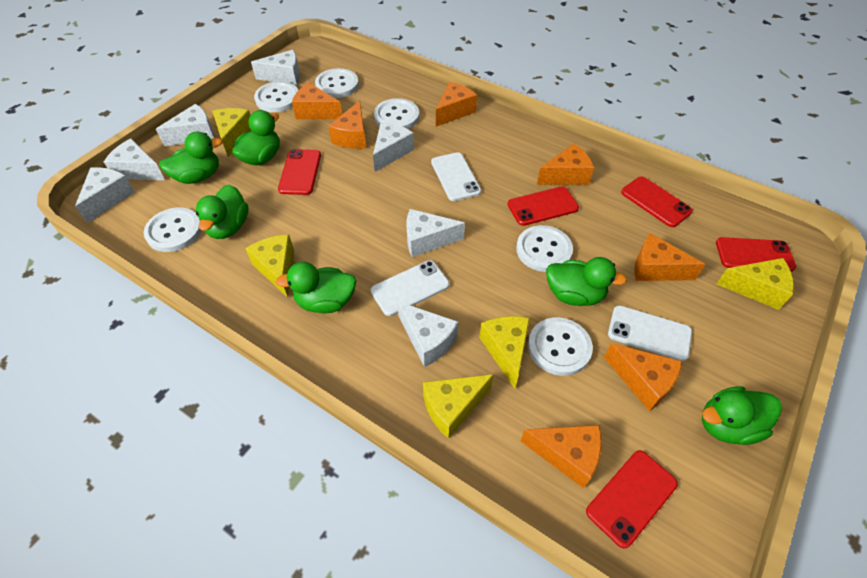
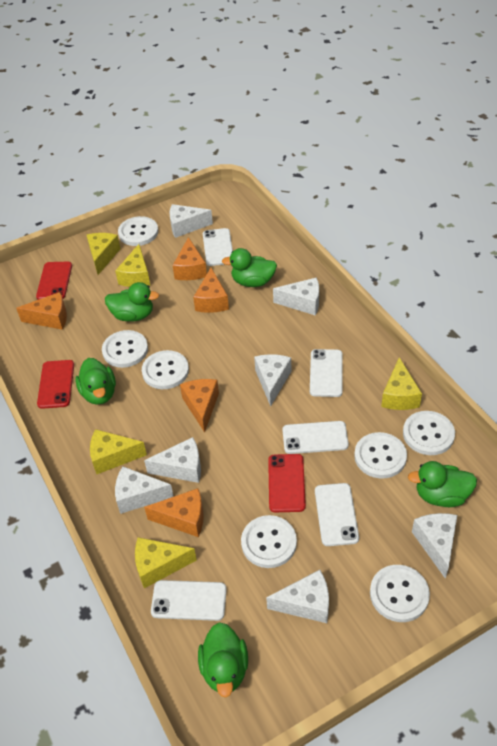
green duck: [159,132,223,184] [196,185,249,239] [232,110,280,165] [275,262,356,313] [546,257,627,306] [702,386,782,445] = 6 -> [75,358,116,405] [105,282,159,322] [198,622,248,697] [222,248,277,287] [408,461,477,507] = 5
orange cheese: [292,82,342,119] [328,100,366,149] [436,82,477,127] [521,425,602,489] [537,144,594,185] [604,343,682,411] [634,233,705,281] = 7 -> [16,292,67,330] [144,488,204,537] [173,237,207,280] [180,379,219,433] [193,268,229,313] = 5
red phone: [278,149,321,195] [507,187,579,226] [586,450,678,549] [621,177,693,227] [716,237,796,272] = 5 -> [36,262,72,300] [37,360,74,409] [268,454,306,512] = 3
white button: [144,207,201,252] [254,81,299,112] [315,68,359,98] [374,98,419,129] [516,225,573,272] [528,317,593,376] = 6 -> [102,330,148,368] [118,216,158,246] [142,350,189,389] [241,515,297,568] [354,432,407,479] [370,565,430,622] [403,411,455,455] = 7
white phone: [371,260,449,316] [431,152,481,201] [608,305,692,361] = 3 -> [151,580,227,621] [203,228,233,266] [282,421,349,454] [310,349,343,397] [315,483,359,546] = 5

